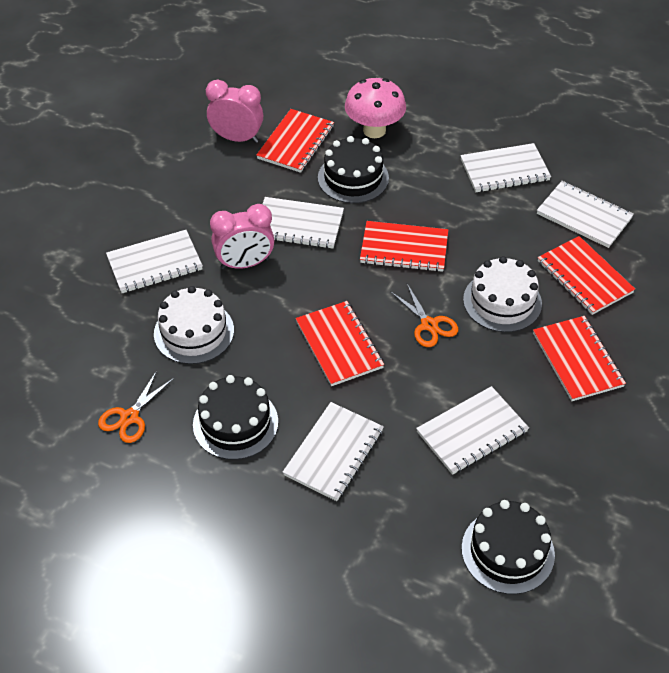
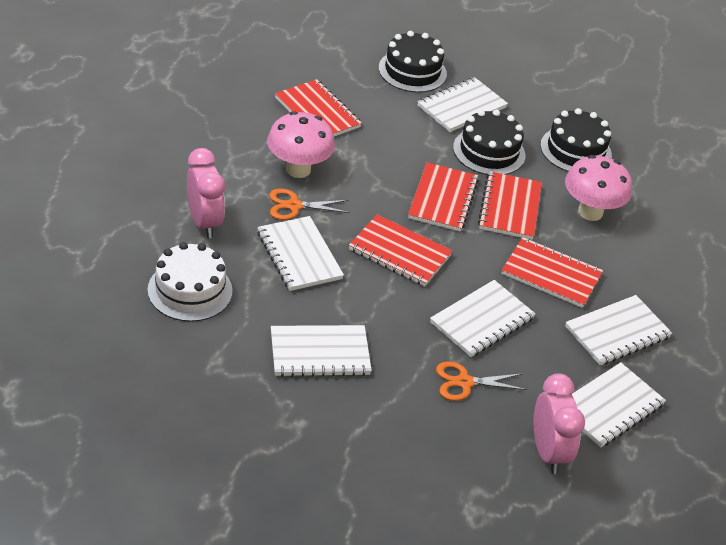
pink mushroom: [345,78,406,138] = 1 -> [267,111,335,178] [565,155,632,221] = 2
white cake: [154,286,234,364] [463,256,542,332] = 2 -> [148,242,232,322] = 1

